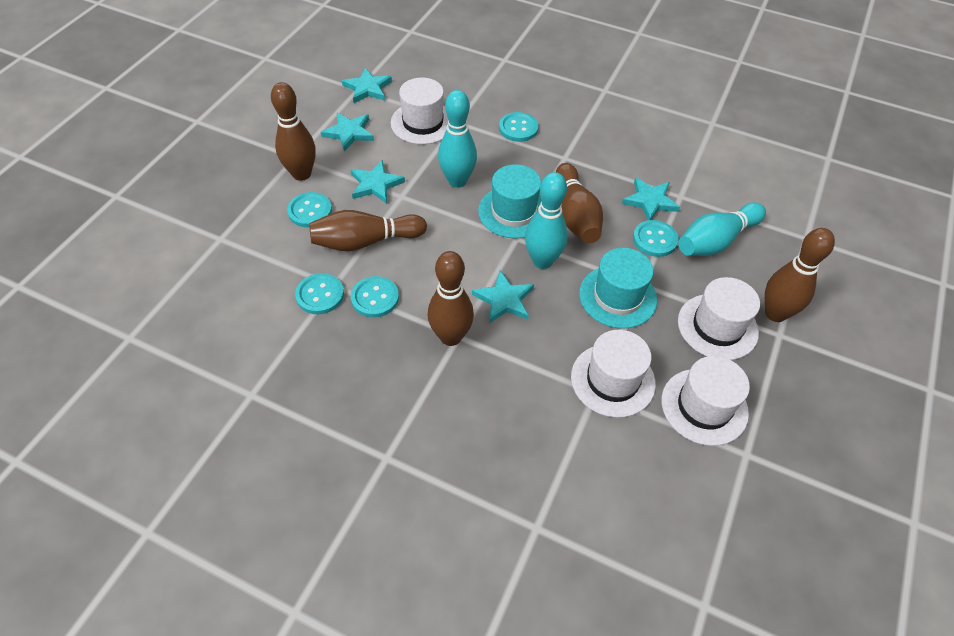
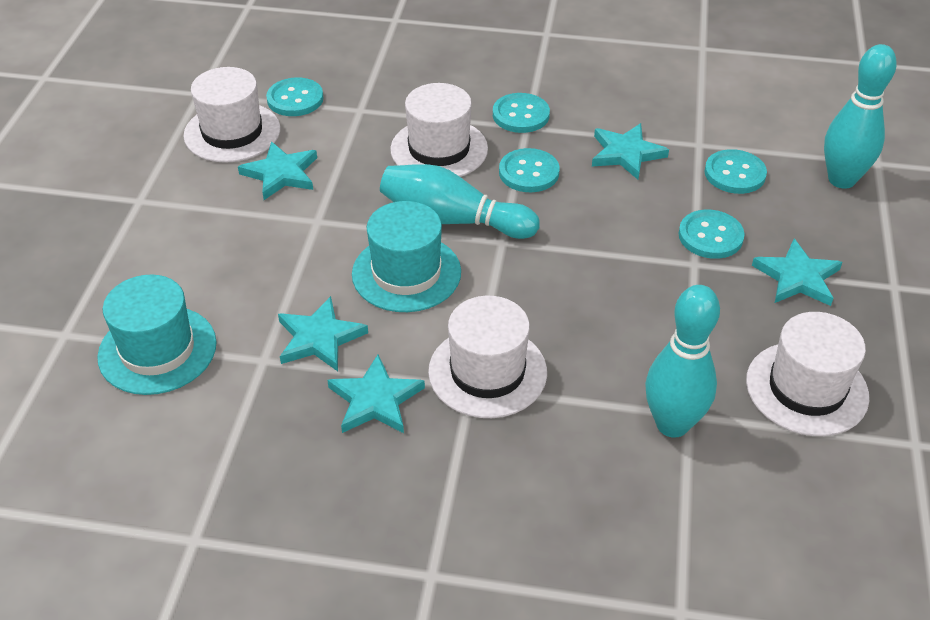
brown bowling pin: [271,82,316,181] [309,210,427,251] [428,251,474,346] [556,163,603,243] [765,228,835,322] = 5 -> none = 0

